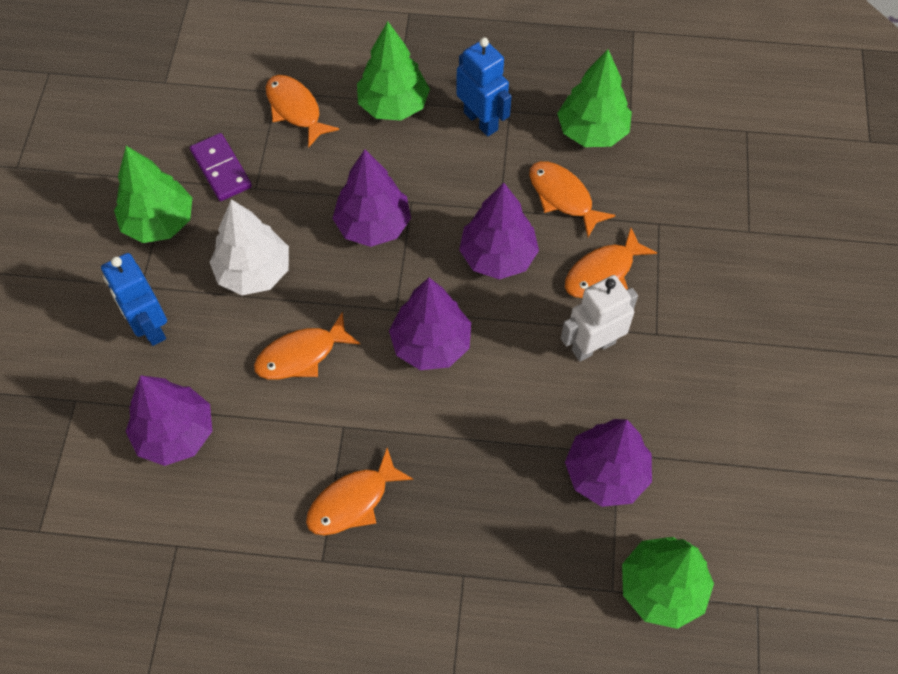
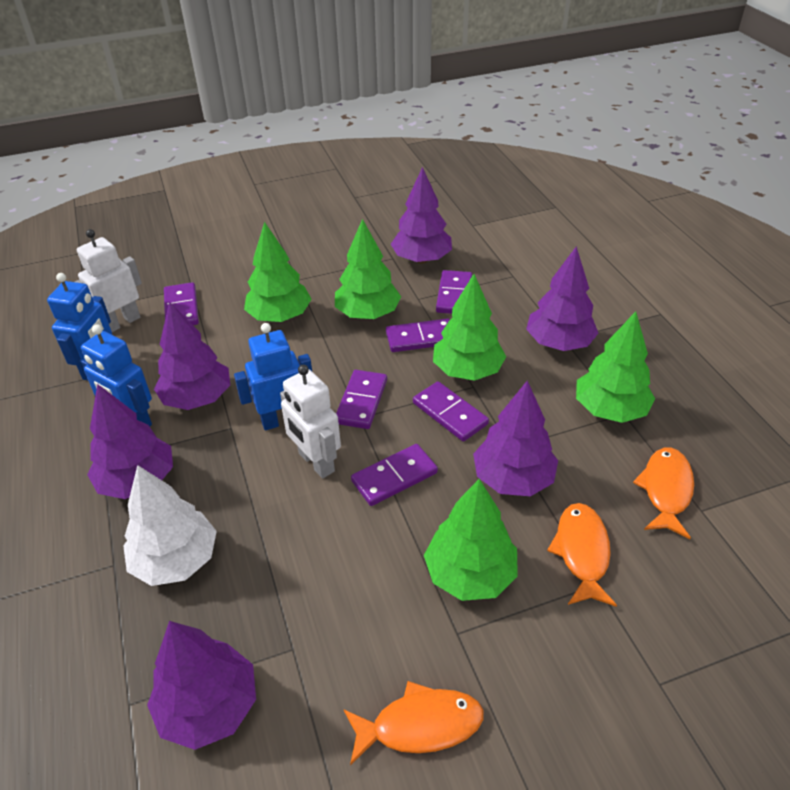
blue robot: [101,253,167,346] [456,37,512,137] = 2 -> [47,273,112,380] [81,324,152,427] [234,323,312,430] = 3
green tree: [114,146,192,243] [357,21,430,121] [557,49,632,147] [622,537,714,629] = 4 -> [244,222,312,322] [335,219,401,319] [424,479,518,601] [433,274,506,381] [576,311,655,423] = 5
orange fish: [254,311,360,379] [266,75,339,147] [306,448,413,536] [529,161,615,237] [565,227,657,298] = 5 -> [343,681,484,766] [547,503,617,607] [633,447,694,539] = 3
purple domino: [190,133,252,201] = 1 -> [164,282,199,325] [336,370,387,429] [351,444,438,506] [386,318,450,352] [413,381,489,442] [436,270,472,314] = 6
purple tree: [126,375,212,466] [332,149,411,247] [389,278,471,370] [459,183,539,279] [565,419,652,507] = 5 -> [87,384,173,499] [147,621,256,750] [154,301,230,410] [391,167,452,263] [473,381,558,496] [526,246,599,351] = 6
white robot: [561,275,638,362] = 1 -> [75,229,142,332] [280,365,341,479] = 2

